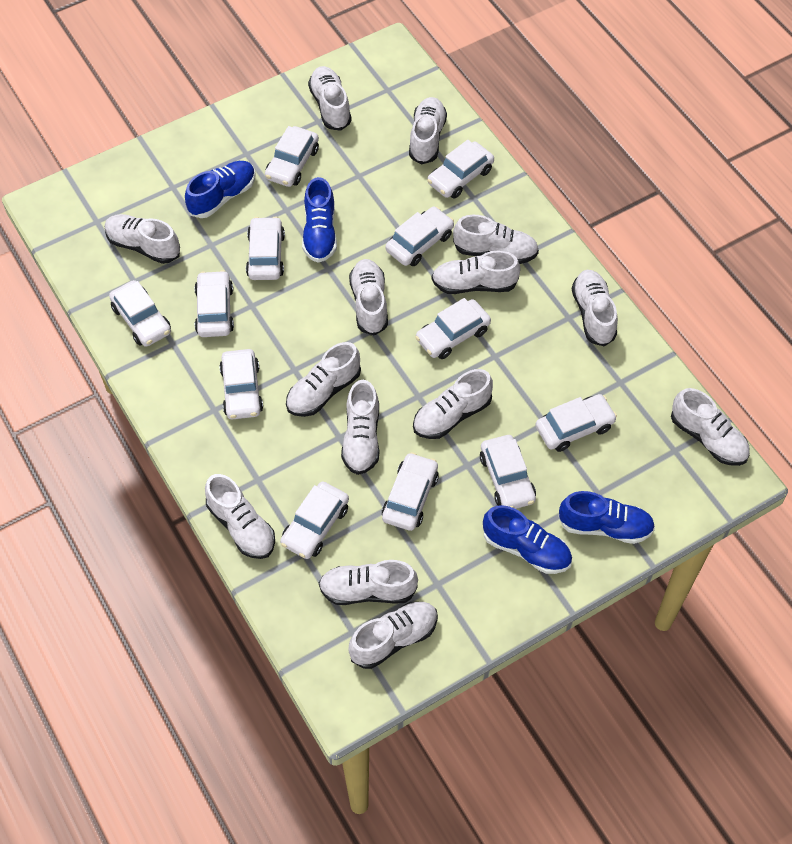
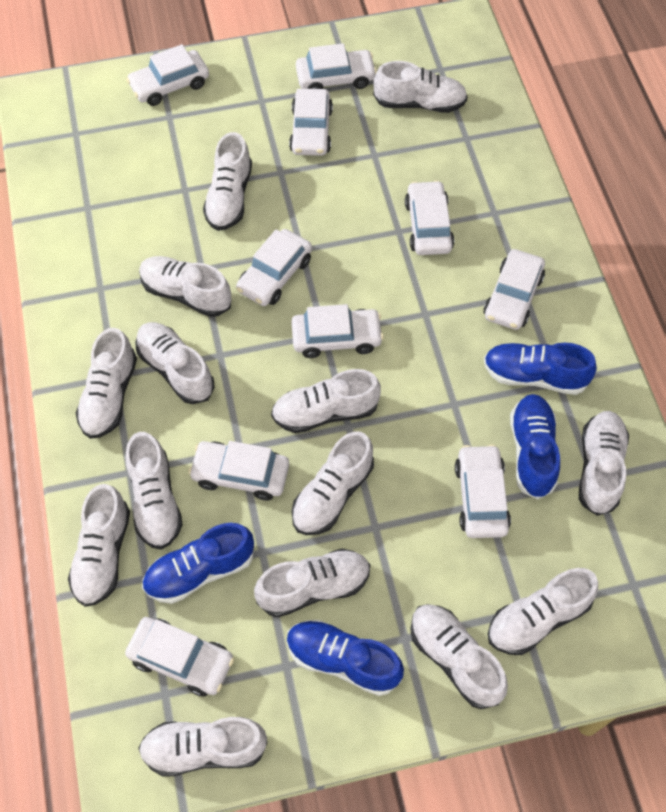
white car: [109,280,171,347] [194,270,234,337] [219,349,263,419] [246,217,285,280] [265,126,319,187] [280,481,349,559] [382,452,439,531] [385,206,454,266] [415,298,491,359] [427,140,494,199] [480,435,536,509] [535,394,617,452] = 12 -> [125,617,234,697] [126,44,209,106] [188,441,289,501] [236,229,312,306] [289,88,333,156] [291,304,384,358] [296,43,377,89] [405,180,454,255] [455,444,511,538] [484,249,545,330] = 10

